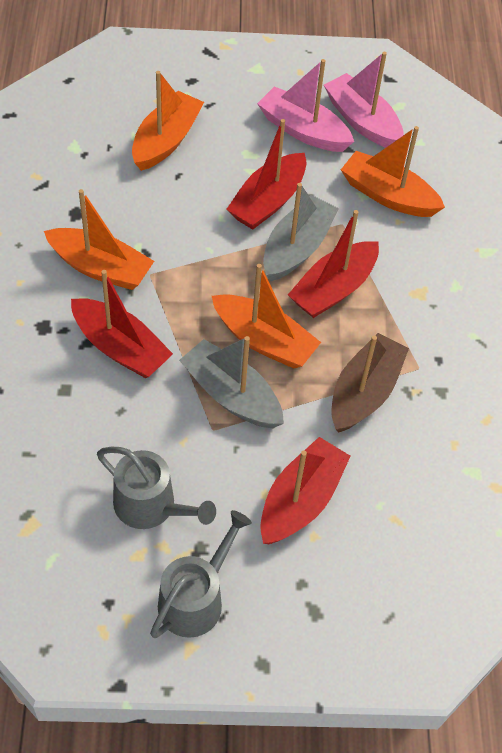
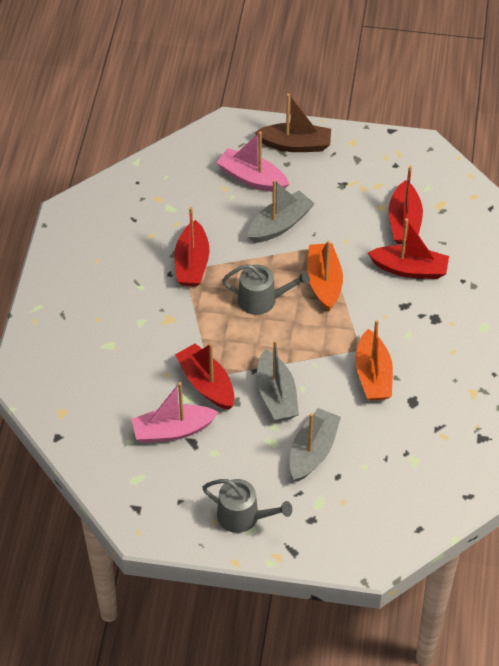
grey boat: [179,336,284,428] [263,183,339,281] = 2 -> [248,179,315,243] [257,340,299,421] [290,408,341,482] = 3
orange boat: [44,189,154,290] [132,71,204,171] [212,264,321,368] [341,126,445,217] = 4 -> [307,240,343,311] [355,320,393,401] = 2

